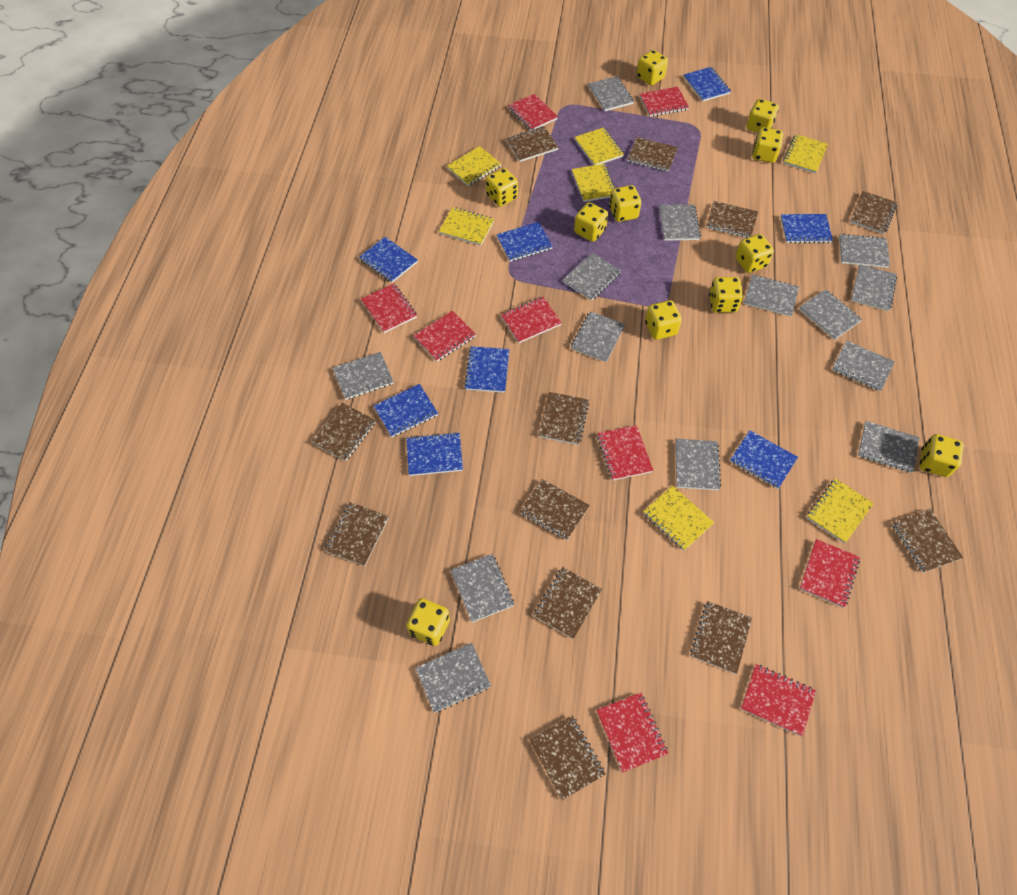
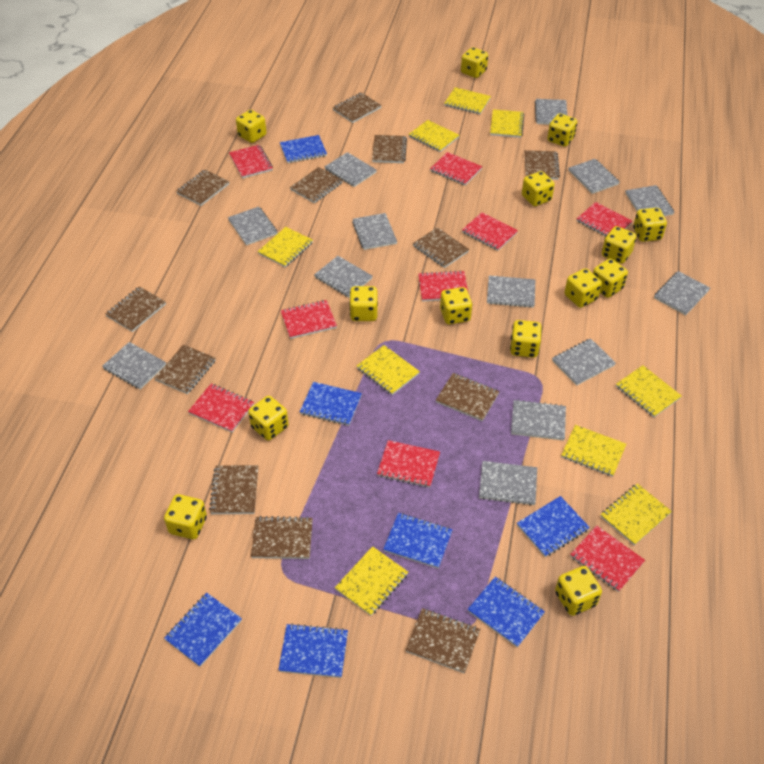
blue notebook: [359,237,418,283] [373,384,438,437] [406,432,463,476] [464,346,509,393] [496,222,553,262] [684,67,731,102] [730,430,798,489] [781,214,833,243] = 8 -> [164,593,242,667] [278,623,348,678] [280,135,327,163] [300,382,362,426] [383,513,453,569] [467,577,545,647] [517,496,590,557] = 7
grey notebook: [333,352,394,400] [416,643,491,713] [450,554,514,623] [563,253,621,301] [571,311,625,362] [588,76,634,111] [659,204,701,241] [675,439,721,490] [744,275,799,317] [799,289,862,340] [832,341,895,391] [839,234,890,268] [851,264,897,311] [858,421,920,473] = 14 -> [102,342,166,389] [228,207,277,245] [314,256,372,298] [325,152,377,187] [352,213,397,250] [479,461,537,505] [487,276,535,308] [511,400,566,441] [535,99,567,125] [552,338,616,386] [568,159,619,194] [625,185,674,216] [654,271,710,315] = 13
yellow dice: [406,598,450,646] [486,168,518,207] [574,202,608,242] [609,185,641,222] [637,50,668,86] [645,300,682,340] [709,277,743,313] [735,234,774,273] [747,99,779,133] [752,127,783,163] [920,434,963,477] = 11 -> [164,494,207,539] [236,110,266,143] [248,396,288,441] [349,286,378,321] [440,287,472,324] [461,47,488,78] [510,320,542,358] [522,171,555,206] [547,114,577,147] [555,566,602,616] [564,268,602,308] [593,259,628,298] [602,226,637,264] [633,208,667,242] = 14
yellow notebook: [439,207,494,246] [447,146,501,186] [572,164,615,202] [575,127,624,165] [643,485,714,551] [783,134,828,173] [807,478,874,544] = 7 -> [258,227,313,267] [335,546,408,616] [357,345,420,395] [409,120,459,152] [444,87,491,114] [490,109,524,138] [561,425,626,477] [600,483,672,545] [616,365,682,417] = 9

